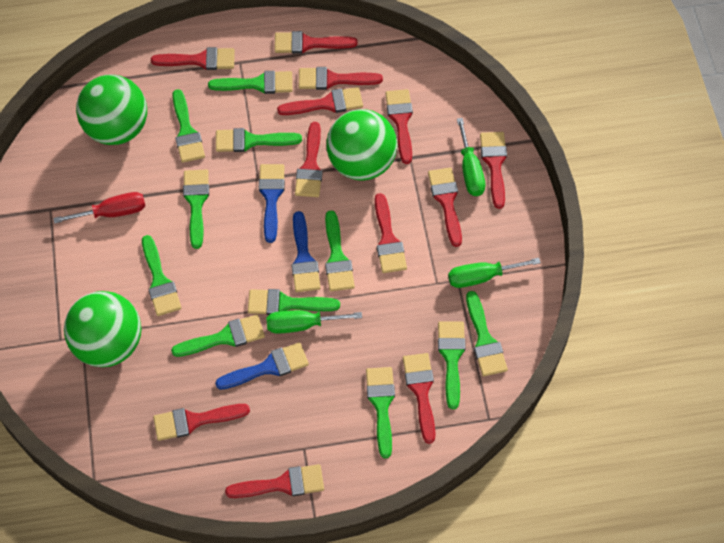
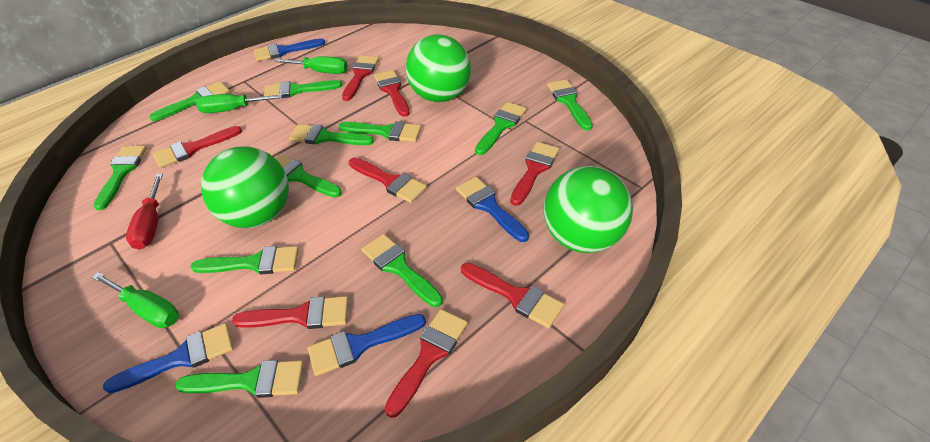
blue brush: [215,342,309,390] [259,164,285,243] [291,211,321,292] = 3 -> [103,323,233,393] [254,38,325,61] [308,314,426,376] [456,177,529,242] = 4
red brush: [151,47,235,70] [153,404,250,441] [225,464,324,498] [275,31,358,54] [277,87,363,115] [295,122,323,197] [299,67,383,90] [375,193,407,273] [385,89,413,164] [403,353,436,444] [428,168,462,247] [480,132,507,209] = 12 -> [153,126,242,168] [232,296,348,329] [342,55,379,101] [349,157,427,203] [374,70,410,117] [384,309,468,418] [461,263,564,328] [510,142,559,206] = 8

